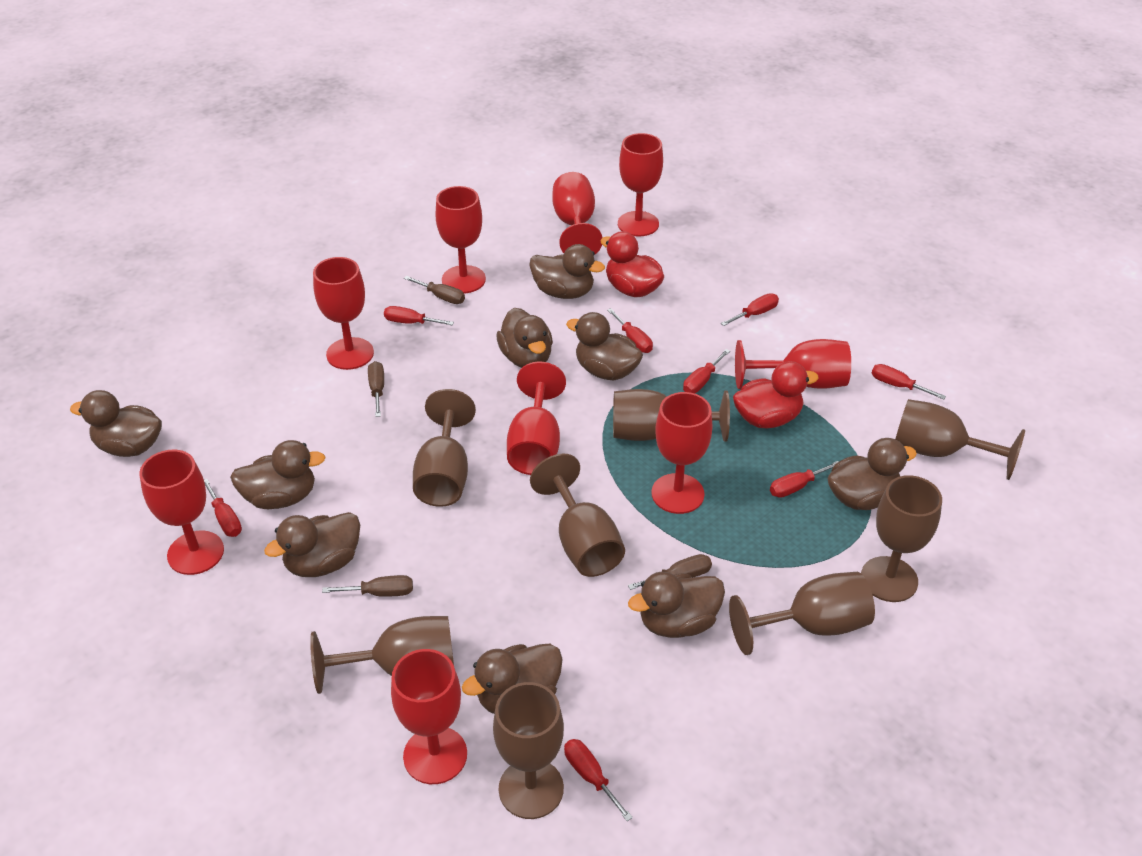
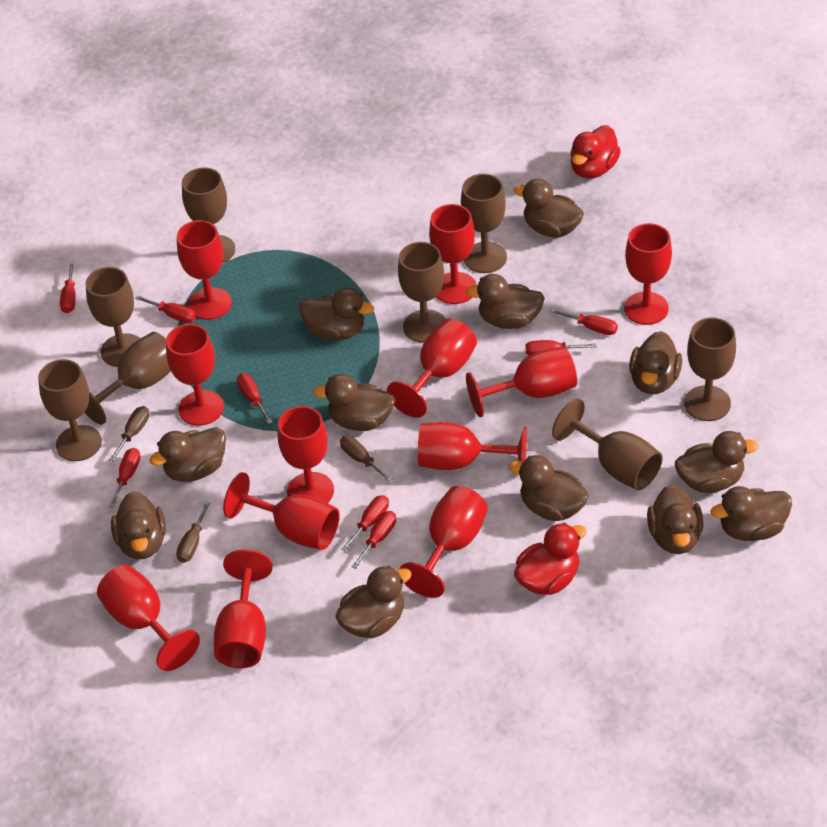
brown duck: [70,390,162,457] [230,440,326,509] [264,512,360,577] [462,644,563,714] [496,308,553,368] [529,244,605,299] [566,312,643,381] [628,572,725,638] [828,438,917,510] = 9 -> [111,491,166,559] [150,427,226,482] [299,288,374,340] [313,374,395,431] [335,566,412,638] [465,274,545,329] [509,455,589,521] [514,179,584,238] [629,331,682,394] [647,484,703,554] [675,431,758,493] [710,486,792,541] = 12
brown screwdriver: [322,575,413,597] [368,361,384,417] [404,276,465,304] [628,554,712,590] = 4 -> [109,406,149,461] [176,501,211,563] [340,436,392,482] = 3
red goblet: [139,450,224,575] [313,257,374,370] [391,649,467,784] [436,186,486,293] [507,361,566,475] [552,172,603,254] [618,133,663,236] [651,392,712,514] [735,339,851,389] = 9 -> [97,565,200,671] [166,324,224,426] [177,220,232,320] [214,550,273,668] [223,472,340,550] [278,406,334,503] [387,319,477,418] [400,486,488,598] [418,422,527,470] [429,204,477,304] [466,347,577,417] [624,223,672,325] = 12

